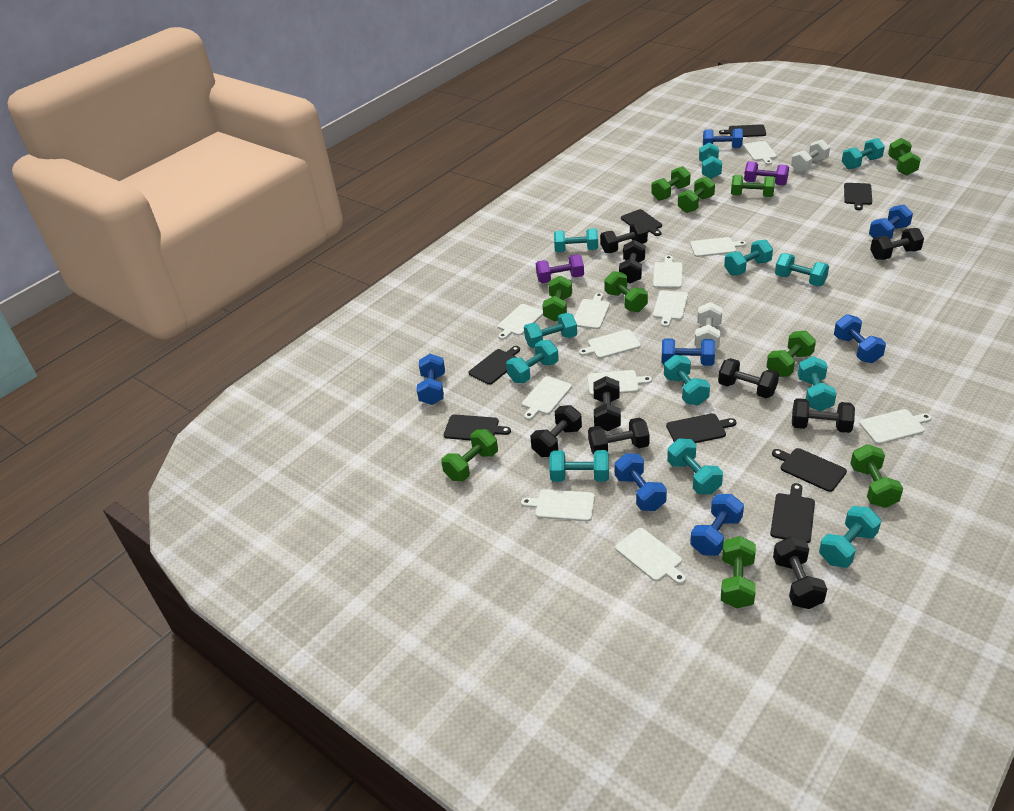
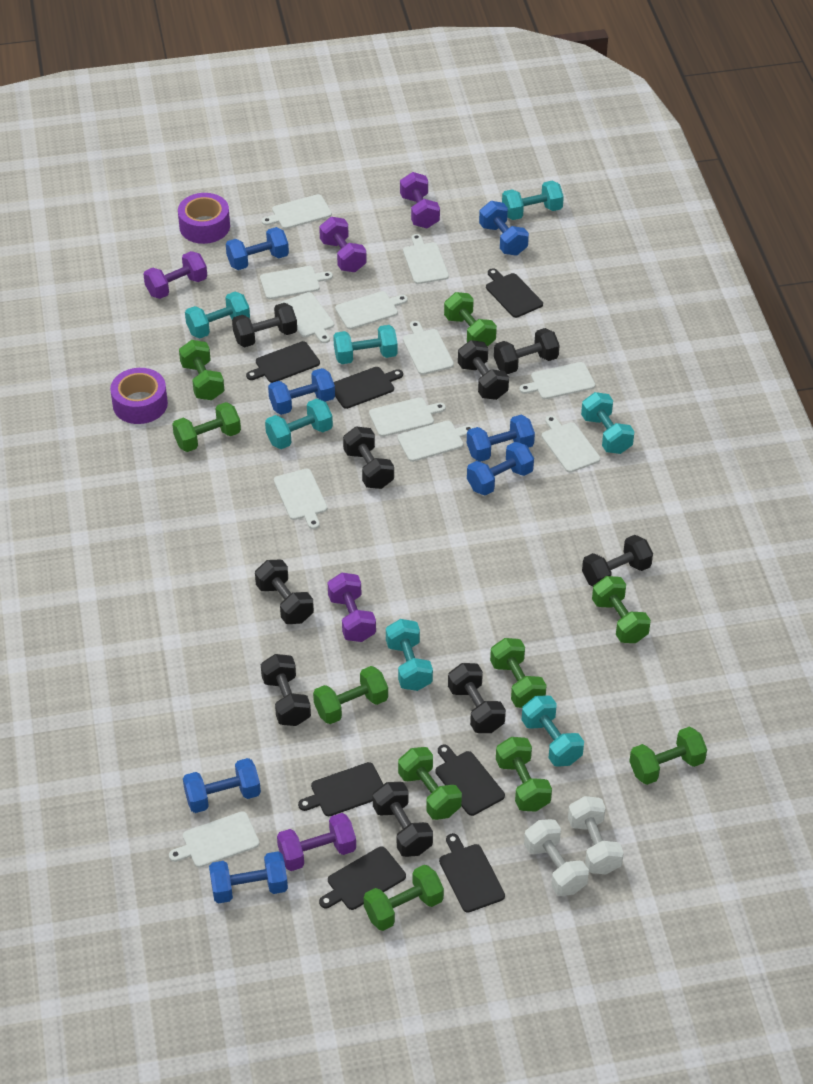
black cutting board: [444,414,511,440] [469,346,520,385] [621,209,662,236] [666,413,736,443] [719,124,766,137] [770,483,815,543] [772,448,847,492] [844,183,872,210] = 8 -> [246,341,320,383] [298,762,384,816] [319,846,406,910] [334,367,403,409] [435,744,505,816] [439,833,505,913] [486,268,543,318] = 7
purple dumbbell: [536,254,584,283] [744,161,789,185] = 2 -> [144,251,207,299] [277,813,356,871] [319,217,367,272] [328,573,376,642] [400,172,440,229] = 5
purple tape: none = 0 -> [110,368,168,424] [178,193,230,244] = 2
turquoise dumbbell: [506,340,559,383] [524,313,577,349] [549,450,609,482] [554,228,598,252] [664,355,710,405] [667,439,723,494] [699,143,722,179] [724,240,773,275] [775,253,829,286] [798,356,837,411] [819,506,881,568] [842,138,885,169] = 12 -> [185,291,250,339] [265,399,333,449] [333,325,398,364] [386,619,433,691] [502,181,564,220] [522,695,584,767] [581,392,634,454] = 7

